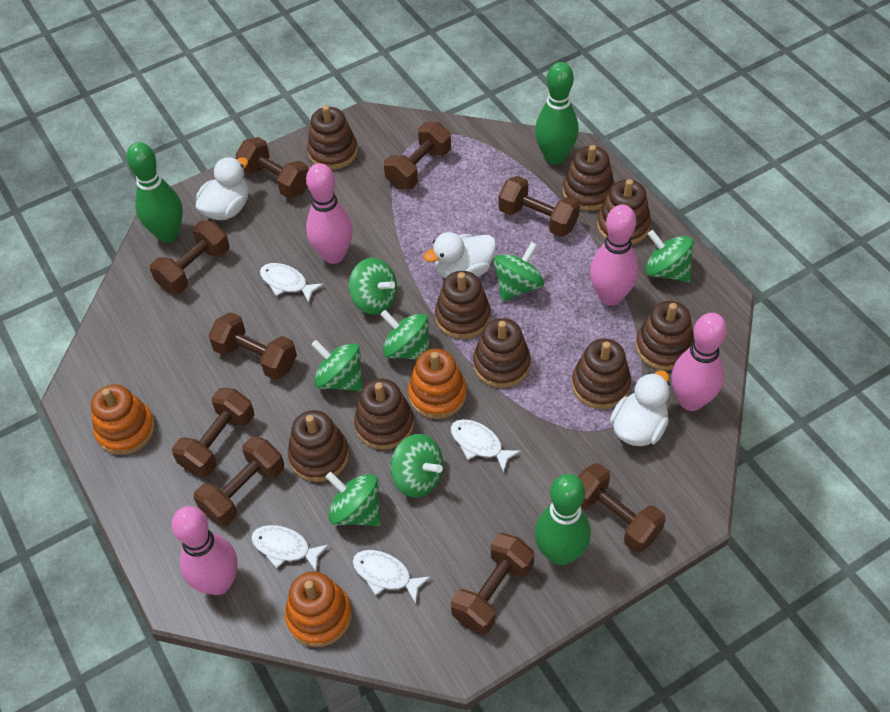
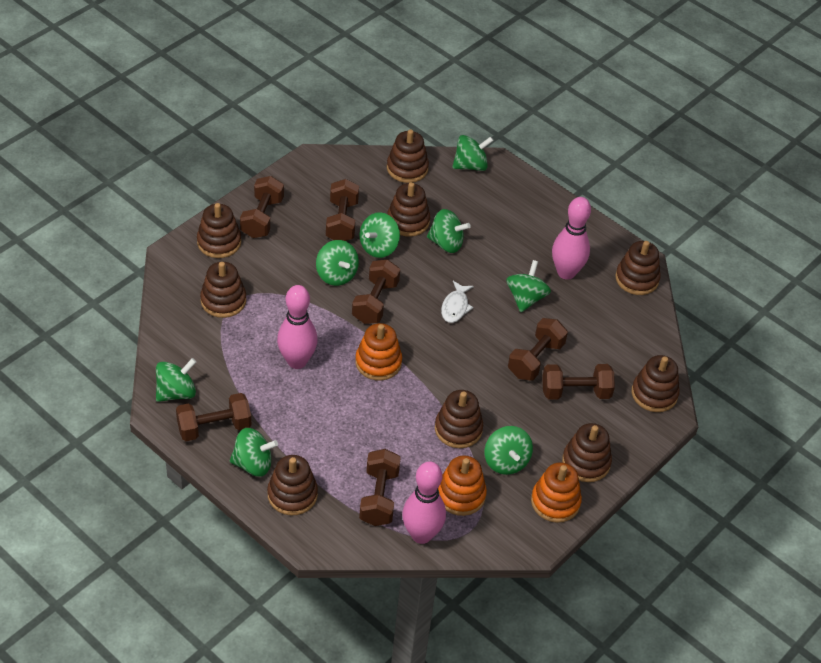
brown dumbbell: [150,221,229,294] [172,388,254,477] [194,436,284,526] [209,312,297,380] [236,137,309,198] [384,122,451,189] [451,533,534,634] [499,176,580,237] [578,463,666,553] = 9 -> [176,393,251,441] [240,176,284,238] [326,179,359,241] [352,259,400,324] [359,449,401,526] [508,318,568,381] [542,364,615,400] = 7
green bowling pin: [127,142,183,242] [535,62,579,165] [535,474,591,566] = 3 -> none = 0
green spinning top: [311,340,363,391] [326,472,381,526] [349,258,397,315] [380,310,429,360] [391,434,443,498] [493,242,544,301] [645,230,694,282] = 7 -> [156,358,196,402] [230,428,278,477] [316,240,359,286] [360,212,400,258] [427,209,471,253] [452,135,494,171] [485,426,533,475] [506,260,551,312] = 8
pink bowling pin: [171,506,238,595] [306,163,353,264] [590,205,638,306] [671,313,727,411] = 4 -> [277,285,318,369] [402,462,446,544] [552,197,591,280] = 3
white duck: [196,157,249,220] [423,232,496,278] [610,370,670,446] = 3 -> none = 0
white fish: [251,525,329,572] [260,263,324,303] [352,550,431,604] [451,419,521,473] = 4 -> [441,281,474,323] = 1

